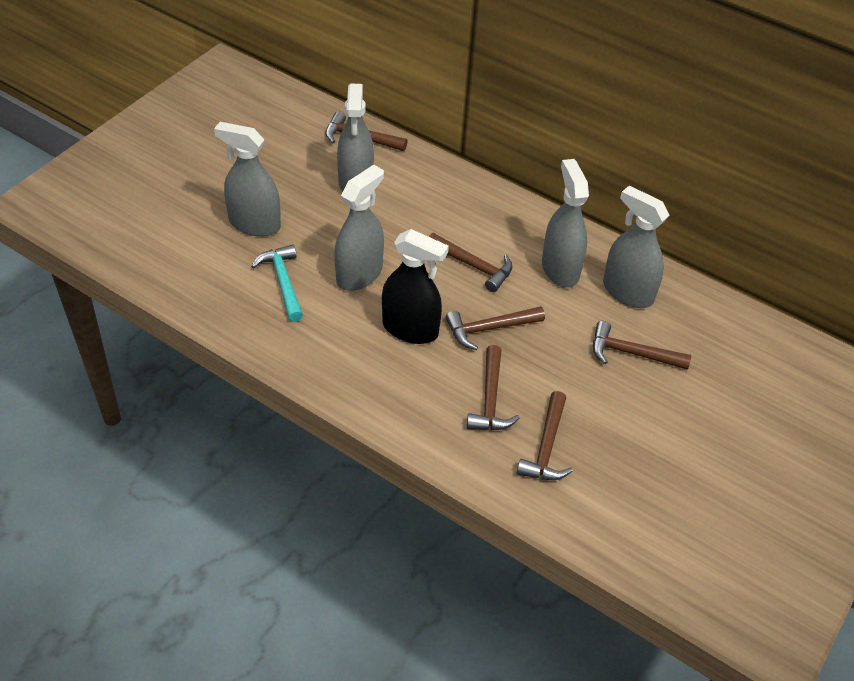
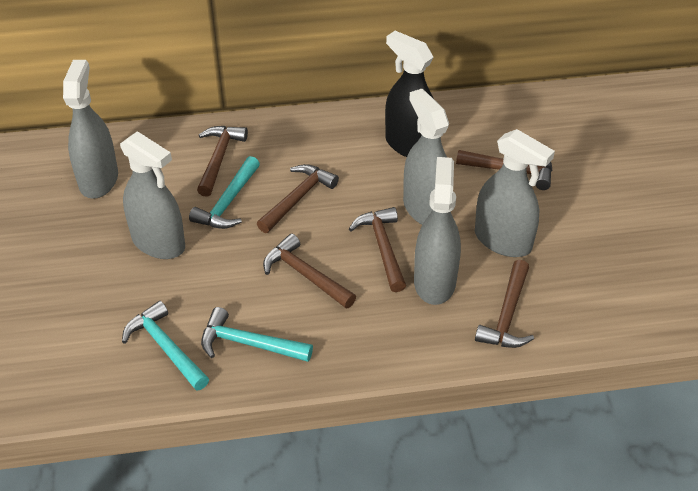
turquoise hammer: [251,244,303,322] = 1 -> [122,301,209,391] [189,156,260,229] [201,307,313,362] = 3

